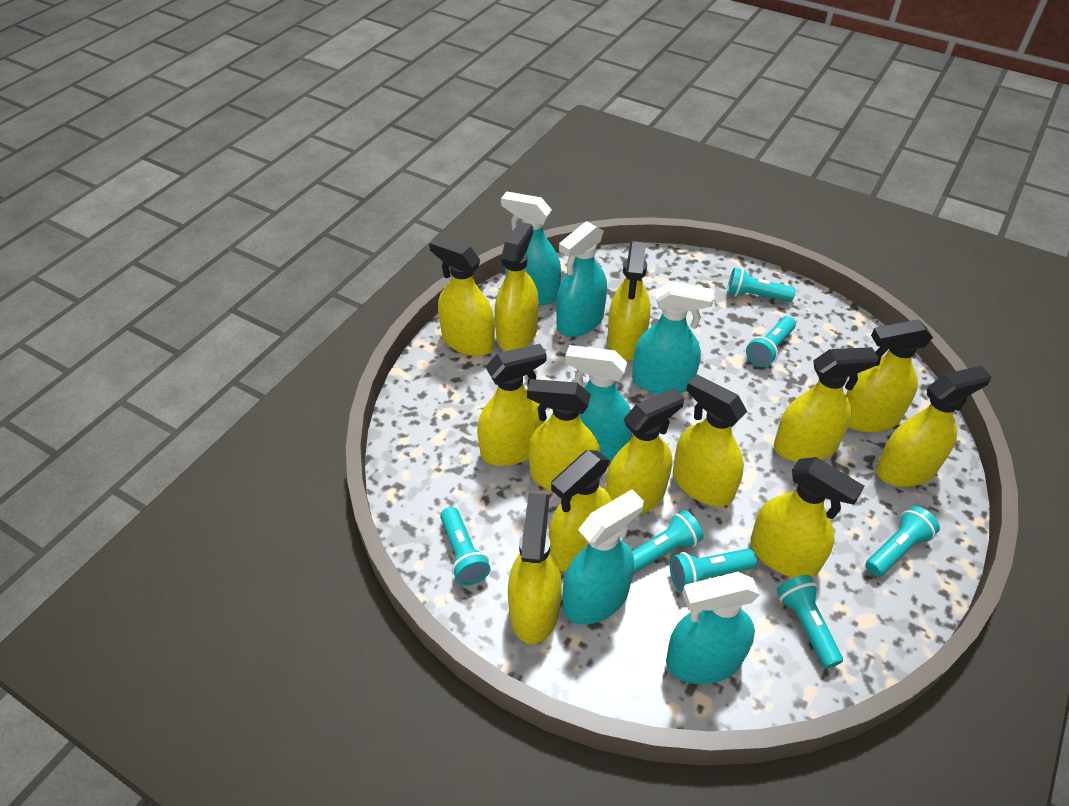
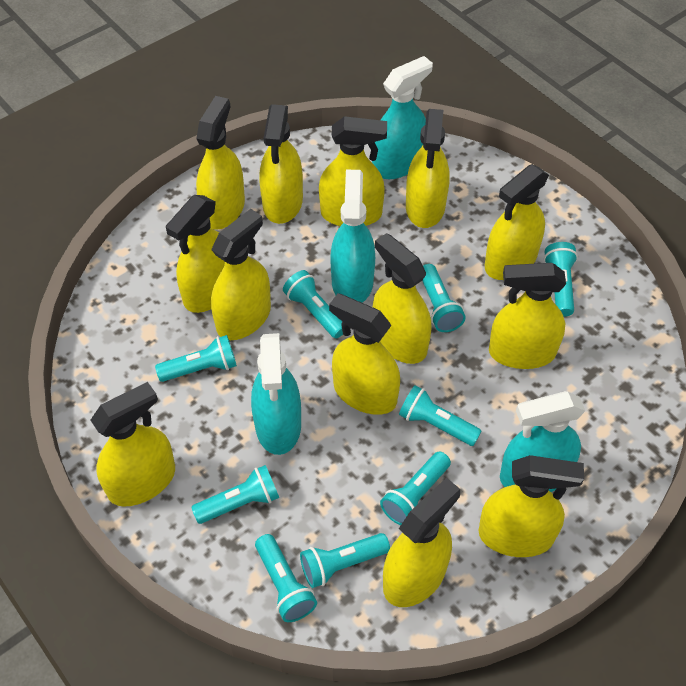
turquoise flashlight: [440,507,491,585] [632,510,704,574] [670,549,757,591] [727,267,796,302] [746,316,796,367] [776,575,843,669] [865,506,940,577] = 7 -> [155,335,237,382] [191,465,279,524] [255,534,317,622] [283,270,343,338] [300,533,390,588] [380,451,451,525] [399,385,481,446] [422,264,466,332] [544,242,578,317] = 9
turquoise spray bottle: [501,191,561,305] [556,221,607,337] [563,490,644,624] [565,345,633,461] [632,281,714,394] [666,572,760,684] = 6 -> [251,333,301,455] [330,170,375,303] [372,56,433,179] [500,391,585,492] = 4

